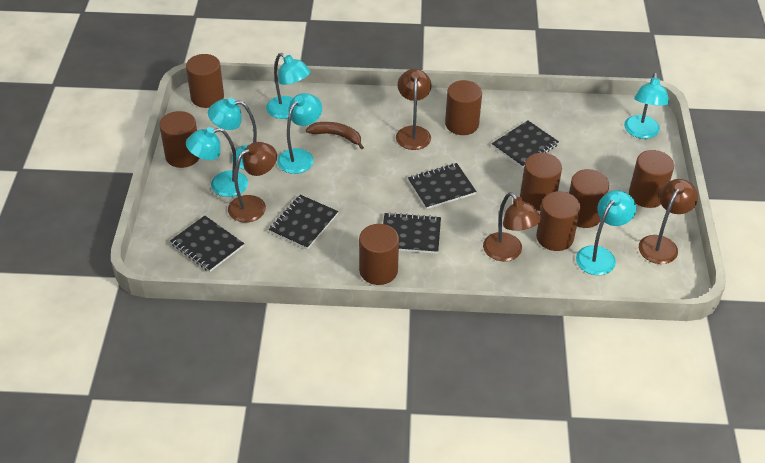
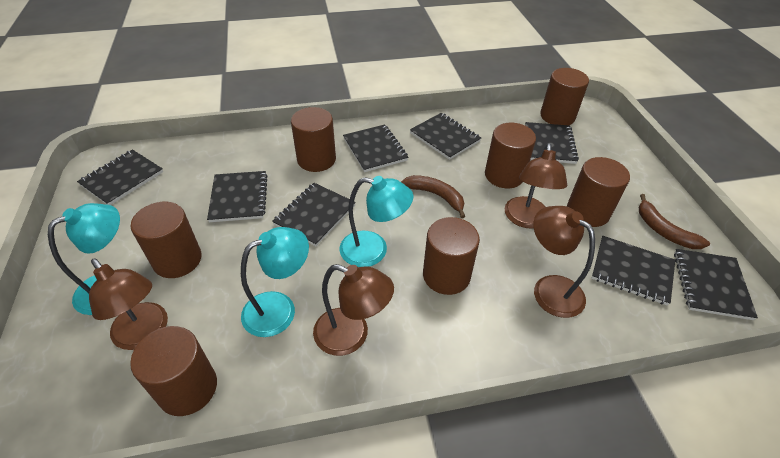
black notebook: [170,216,244,272] [269,195,338,250] [383,212,441,254] [408,163,477,209] [492,120,559,168] = 5 -> [77,150,163,205] [207,171,268,222] [272,183,356,246] [343,124,408,172] [410,113,481,160] [525,122,579,164] [591,236,675,306] [674,249,758,320] = 8
brown banana: [306,122,364,149] = 1 -> [401,175,465,218] [639,194,710,249] = 2
brown cylinder: [159,111,199,168] [186,54,224,108] [359,224,399,285] [445,80,482,135] [520,153,562,211] [536,191,581,251] [569,169,609,228] [629,150,674,208] = 8 -> [130,202,201,278] [130,326,217,416] [291,107,336,172] [423,217,480,295] [485,122,536,188] [540,68,589,125] [567,157,630,227] = 7
turquoise lamp: [186,127,248,197] [208,98,257,170] [266,53,311,119] [277,93,322,174] [576,190,636,275] [624,73,669,139] = 6 -> [48,203,120,315] [241,227,309,337] [339,176,413,267] = 3

